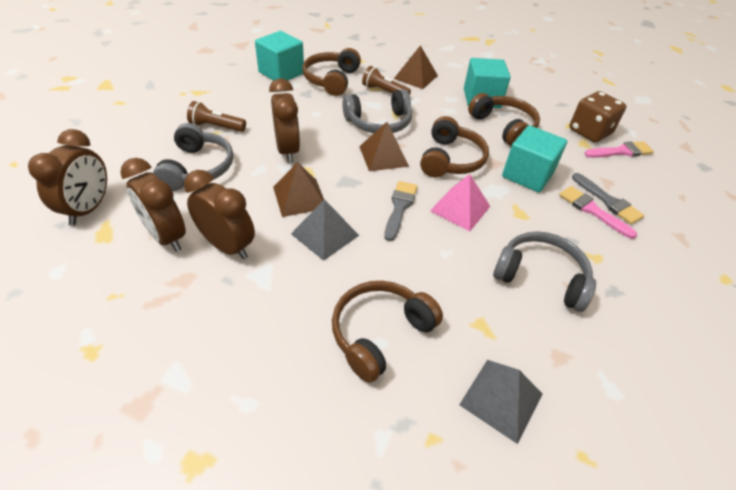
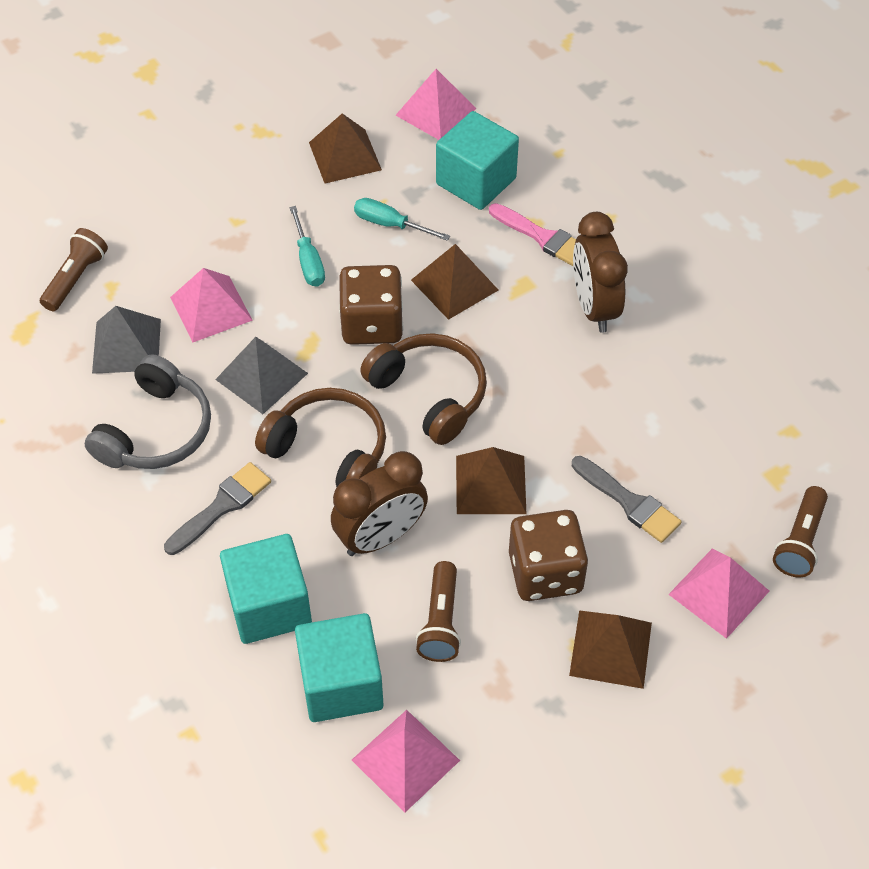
brown clock: [28,129,107,226] [121,158,186,252] [184,170,255,260] [269,78,300,163] = 4 -> [331,451,428,556] [573,212,628,333] = 2
brown dice: [569,91,627,143] = 1 -> [339,265,404,345] [509,510,588,601] = 2
brown flashlight: [187,101,246,132] [362,66,411,95] = 2 -> [40,228,108,311] [416,561,461,662] [773,486,828,577] = 3
brown headphones: [302,48,361,96] [332,281,443,383] [420,116,489,177] [468,93,540,146] = 4 -> [255,388,386,487] [360,333,487,445] = 2
brown pyramid: [273,162,324,217] [359,122,409,171] [394,45,438,89] = 3 -> [309,113,382,183] [411,244,498,320] [456,447,526,514] [569,610,652,689] = 4
grey headphones: [153,123,234,191] [342,89,412,133] [493,231,596,312] = 3 -> [85,354,211,469] = 1
pink brush: [559,186,637,239] [585,141,654,158] = 2 -> [489,203,576,266] = 1
pink pyramid: [430,174,490,231] = 1 -> [170,268,253,342] [352,710,460,813] [396,69,477,140] [668,549,769,639] = 4
turquoise screwdriver: none = 0 -> [290,206,325,287] [354,198,450,241] = 2

